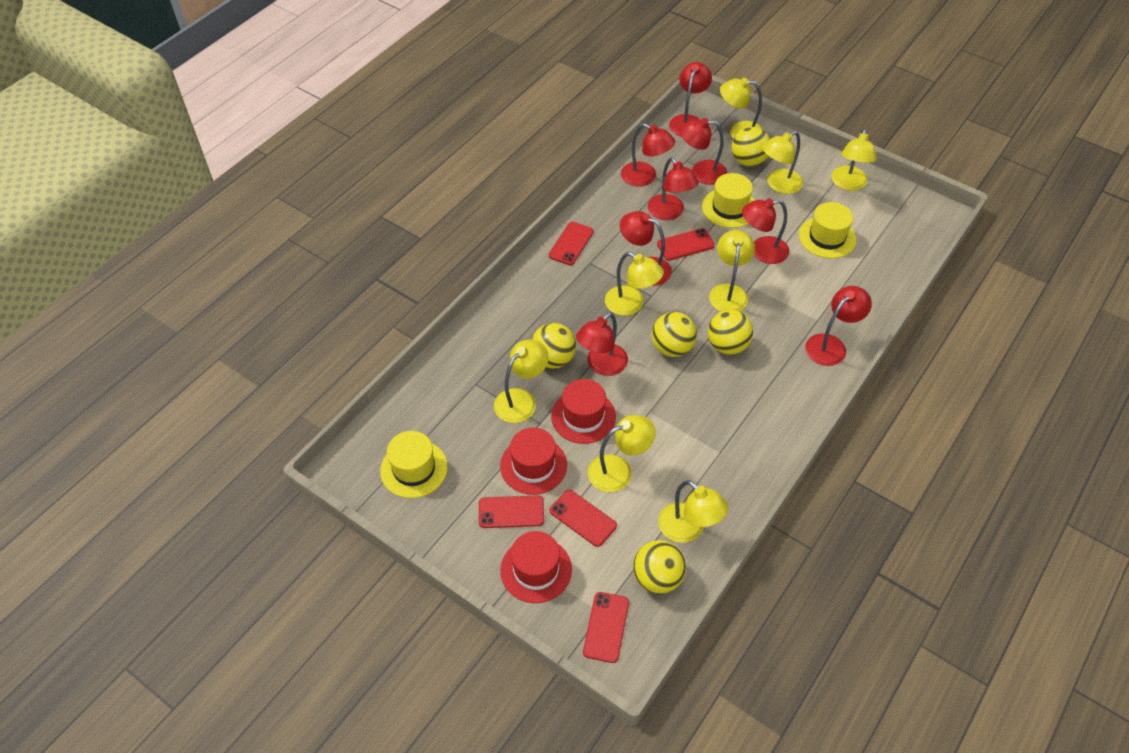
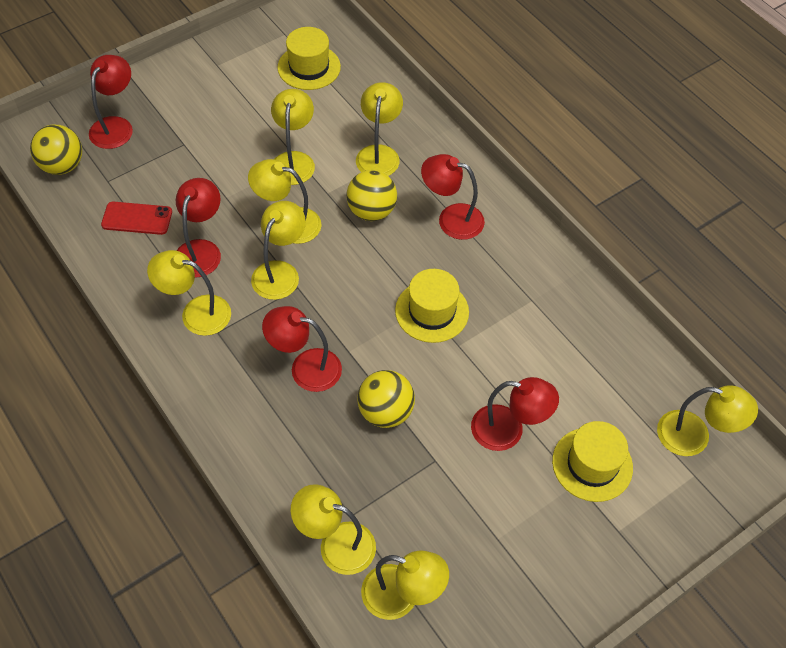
red hat: [500,427,567,495] [500,531,572,603] [551,379,616,444] = 3 -> none = 0
red lamp: [576,312,628,376] [620,211,672,286] [621,123,675,187] [648,157,699,220] [669,62,712,136] [680,118,727,185] [742,198,789,264] [805,286,872,366] = 8 -> [89,55,133,149] [176,178,221,278] [262,306,342,392] [421,154,485,240] [471,377,559,451] = 5
red phone: [479,496,544,528] [549,222,594,265] [550,490,617,547] [583,592,629,663] [657,228,715,261] = 5 -> [101,202,172,235] = 1
yellow ball: [532,323,576,368] [633,540,686,594] [652,312,697,357] [708,310,753,355] [731,127,770,167] = 5 -> [30,125,82,175] [346,170,397,221] [357,370,415,428] = 3

